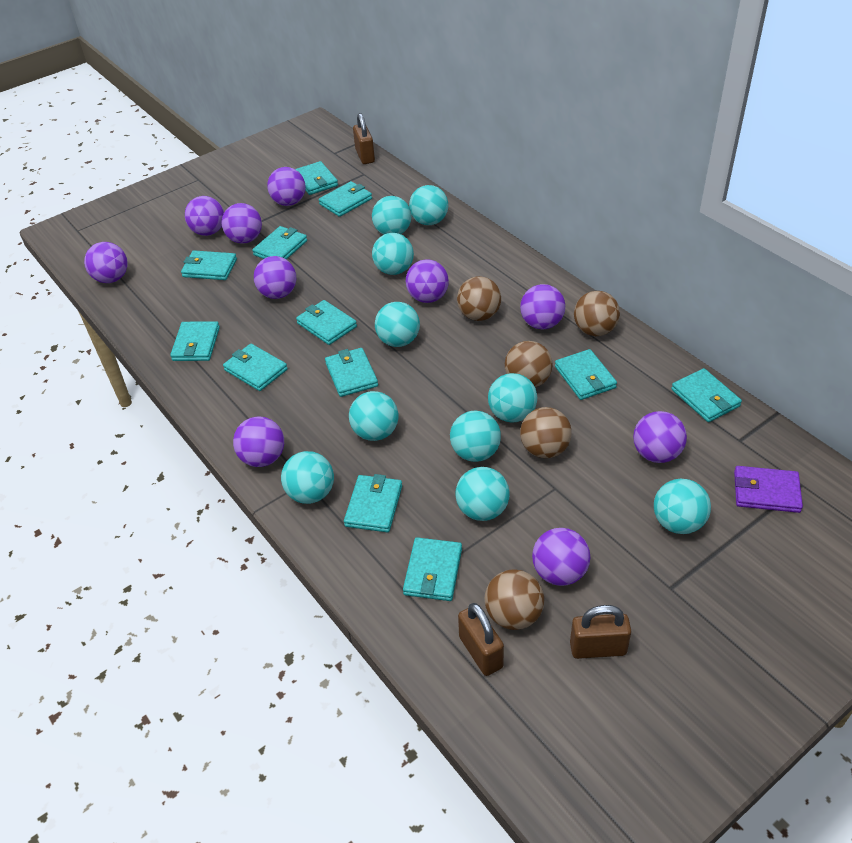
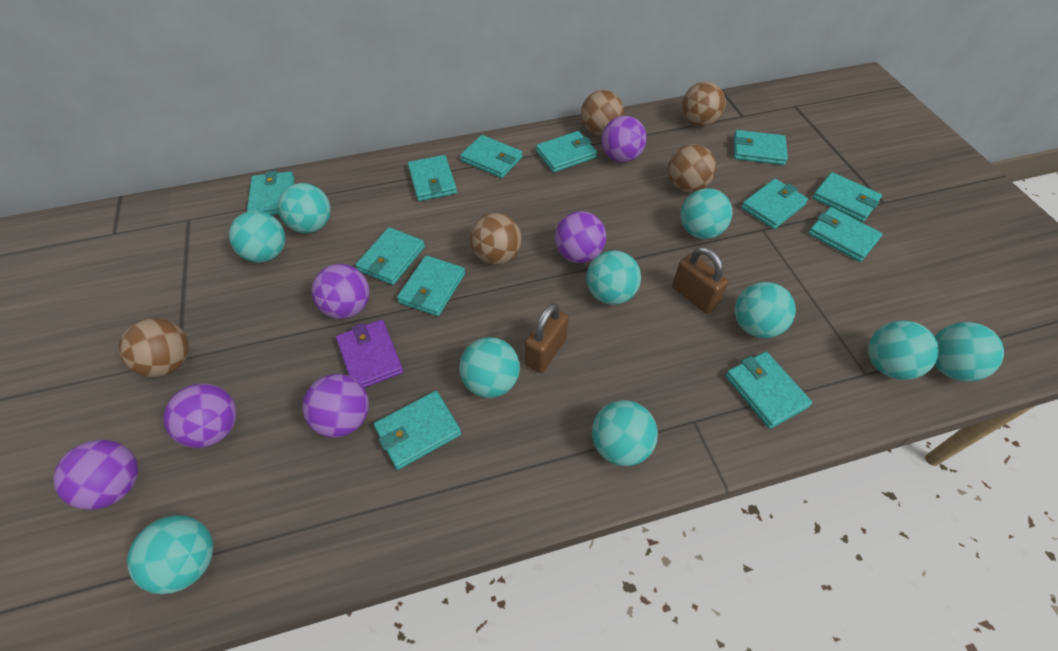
brown padlock: [353,113,375,164] [458,603,504,676] [570,605,631,659] = 3 -> [525,303,569,373] [672,247,729,314] = 2
purple ball: [84,242,128,283] [185,196,224,236] [221,203,262,243] [233,416,284,467] [254,256,296,299] [267,167,305,206] [406,259,449,303] [520,284,565,329] [532,528,590,586] [633,411,687,463] = 10 -> [53,440,138,510] [163,383,236,448] [302,374,369,438] [311,264,369,319] [555,211,606,263] [602,116,647,162] = 6

